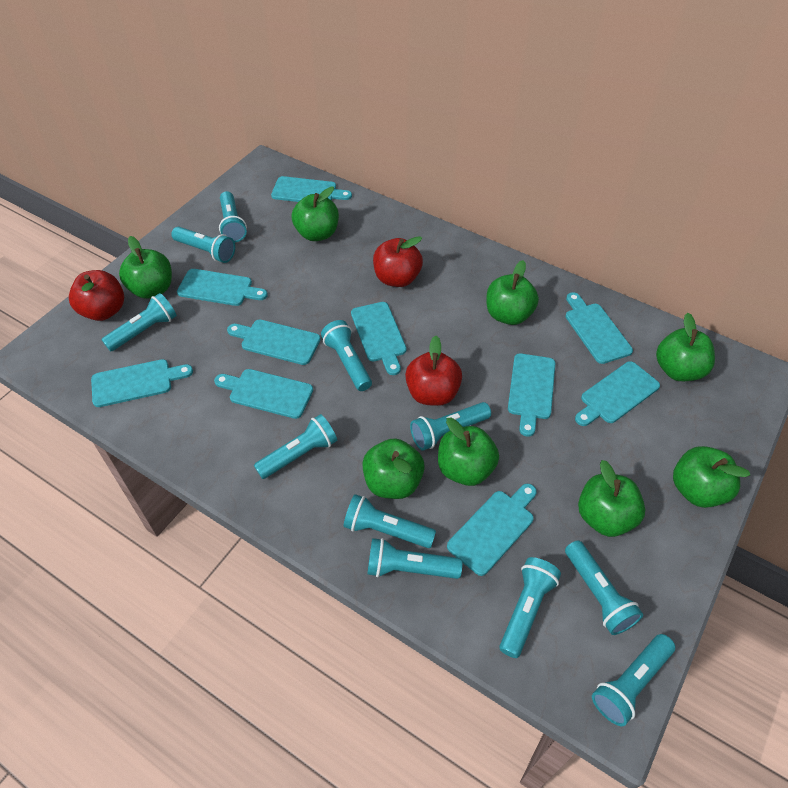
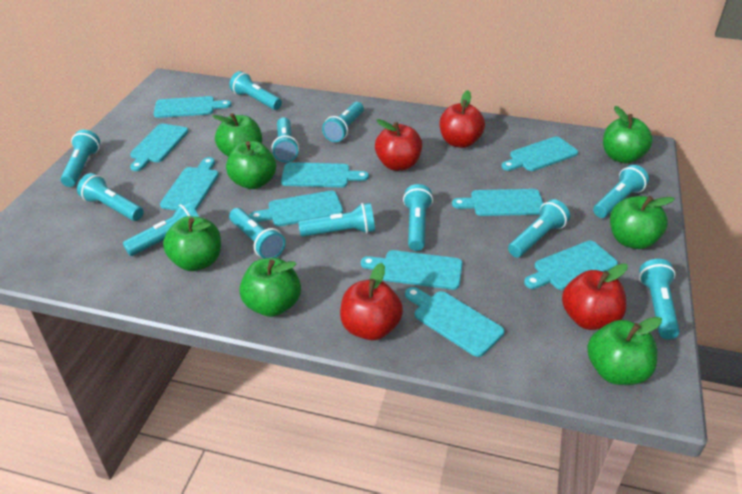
green apple: [119,236,172,299] [292,187,339,241] [362,438,425,499] [438,418,499,486] [486,260,539,325] [578,460,645,537] [656,313,715,381] [673,446,750,508] = 8 -> [163,216,221,271] [212,113,262,157] [226,141,276,189] [239,258,301,317] [587,317,662,385] [603,106,653,163] [610,196,675,249] = 7
red apple: [69,270,124,321] [373,236,423,287] [405,336,462,406] = 3 -> [340,263,403,340] [375,119,422,171] [440,90,485,148] [562,263,628,330] = 4
turquoise flashlight: [102,293,177,352] [171,227,235,263] [219,191,247,242] [254,414,337,479] [321,320,372,391] [343,494,436,548] [367,538,462,579] [410,402,491,451] [499,557,561,658] [565,540,643,635] [592,634,675,726] = 11 -> [61,130,100,187] [77,173,144,221] [123,202,199,256] [229,71,282,110] [229,208,285,259] [272,117,299,163] [298,203,375,237] [322,102,364,142] [403,184,433,251] [508,199,570,257] [593,165,649,218] [639,259,680,339] = 12

